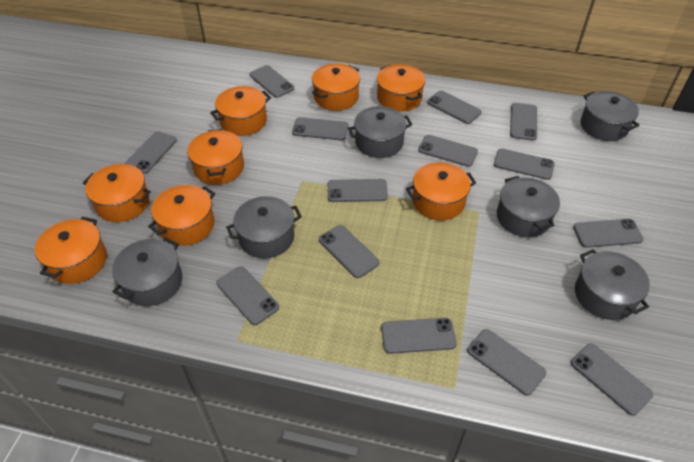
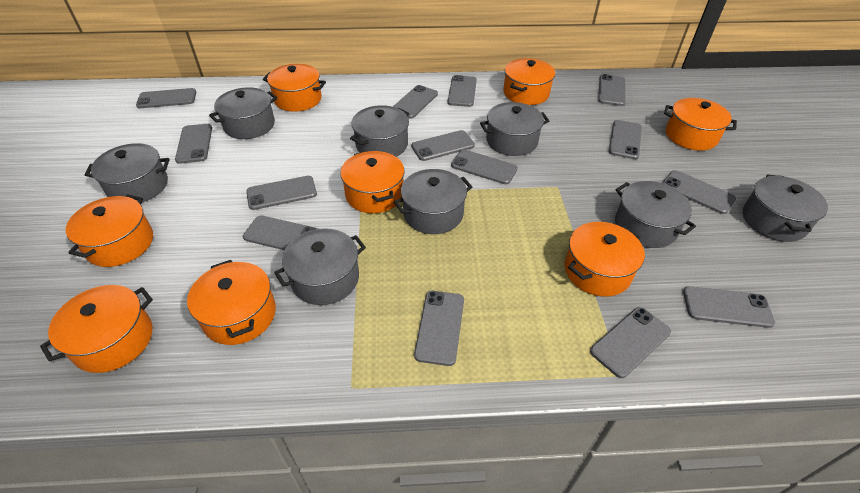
grey pot: [112,238,182,306] [226,196,302,259] [348,106,412,158] [497,176,560,237] [575,249,650,320] [581,91,640,141] = 6 -> [85,143,170,202] [209,87,277,139] [274,228,366,305] [350,105,409,157] [394,169,472,234] [480,102,549,156] [615,181,696,248] [743,175,828,242] = 8

